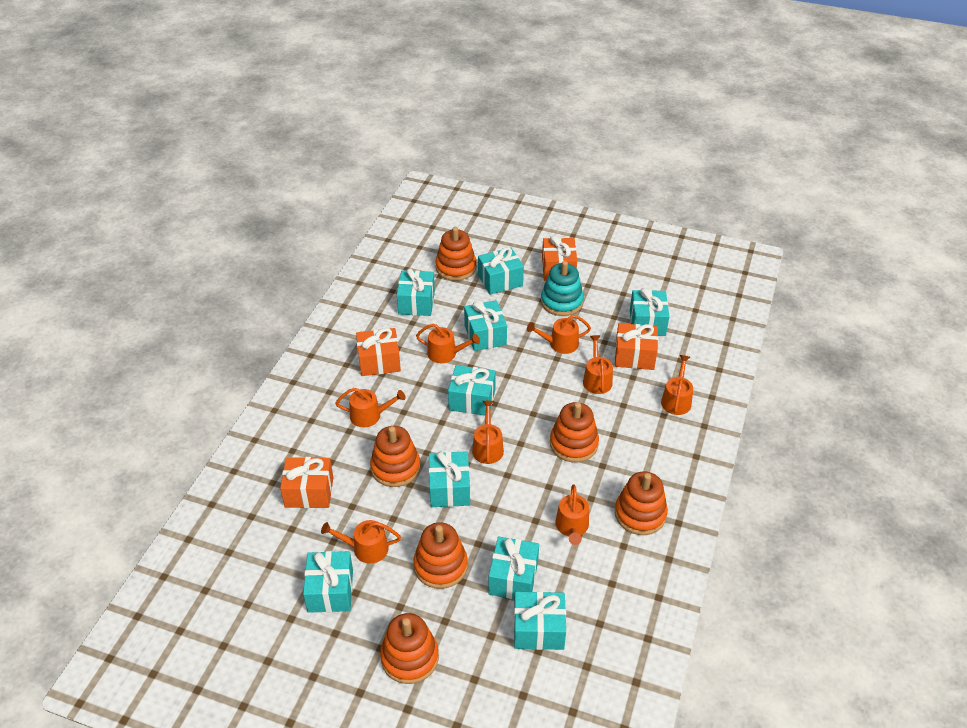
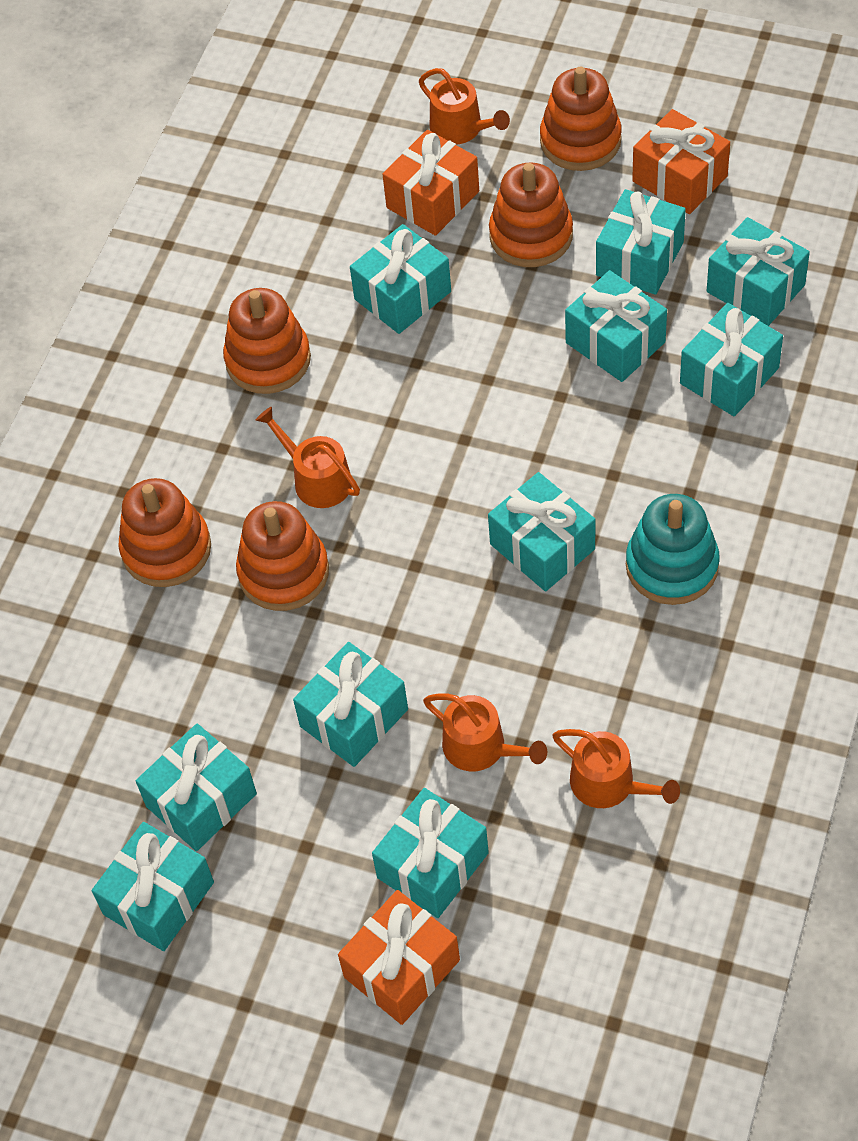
orange gift: [280,457,333,508] [356,328,401,376] [542,236,577,281] [615,323,658,370] = 4 -> [338,890,460,1025] [382,130,479,236] [632,109,730,214] = 3
orange stacking toy: [370,426,420,487] [380,613,439,684] [413,522,468,589] [435,227,477,281] [550,402,599,463] [615,471,668,535] = 6 -> [119,478,211,587] [223,288,311,394] [236,501,329,611] [489,162,573,267] [540,67,622,171] = 5
orange watering can: [321,520,401,564] [335,388,406,427] [416,324,480,363] [472,401,504,464] [527,315,591,354] [555,485,589,545] [583,335,613,394] [661,355,693,415] = 8 -> [256,407,360,508] [419,68,510,144] [423,694,547,771] [552,729,680,808] = 4
turquoise gift: [303,551,353,613] [397,268,435,316] [429,451,470,507] [448,365,496,416] [464,300,507,351] [478,247,524,295] [488,536,539,599] [514,591,566,650] [630,288,670,336] = 9 -> [91,822,214,951] [136,724,257,851] [293,642,408,767] [350,224,451,334] [372,788,489,918] [488,472,595,591] [565,270,667,382] [596,189,686,295] [680,303,783,416] [707,217,810,326] = 10

